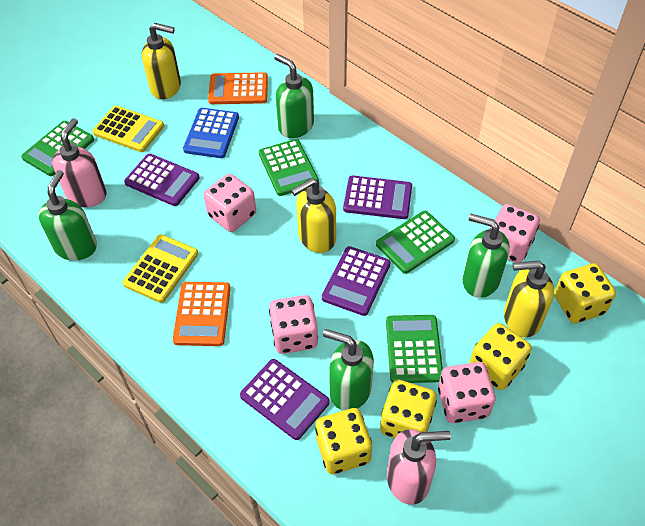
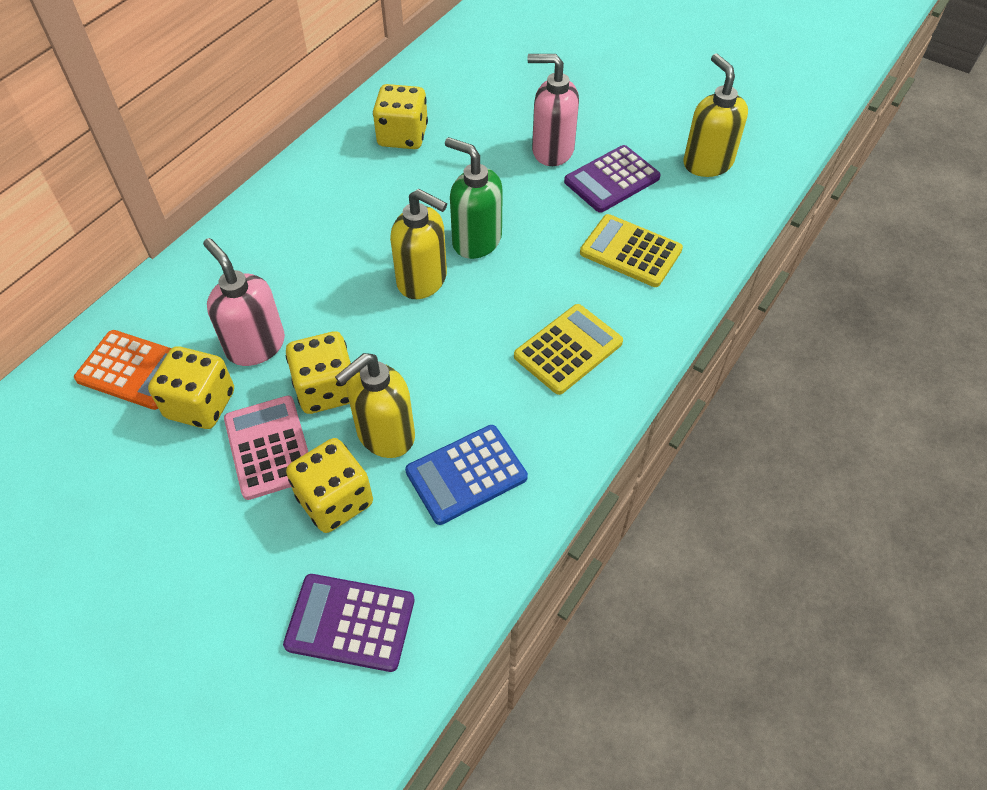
green calculator: [21,121,94,176] [259,139,319,196] [376,211,455,274] [386,315,443,383] = 4 -> none = 0
green soap dispenser: [39,170,97,261] [274,54,314,138] [323,329,374,411] [462,214,510,298] = 4 -> [445,137,503,259] = 1
orange calculator: [173,282,231,346] [208,72,268,104] = 2 -> [74,330,172,410] = 1
pink calculator: none = 0 -> [224,396,308,500] = 1
pink dice: [204,174,256,232] [269,295,318,354] [438,362,496,423] [490,204,540,263] = 4 -> none = 0
purple calculator: [124,154,200,206] [240,359,330,440] [322,246,391,316] [343,176,412,219] = 4 -> [283,574,415,672] [564,145,661,213] = 2

